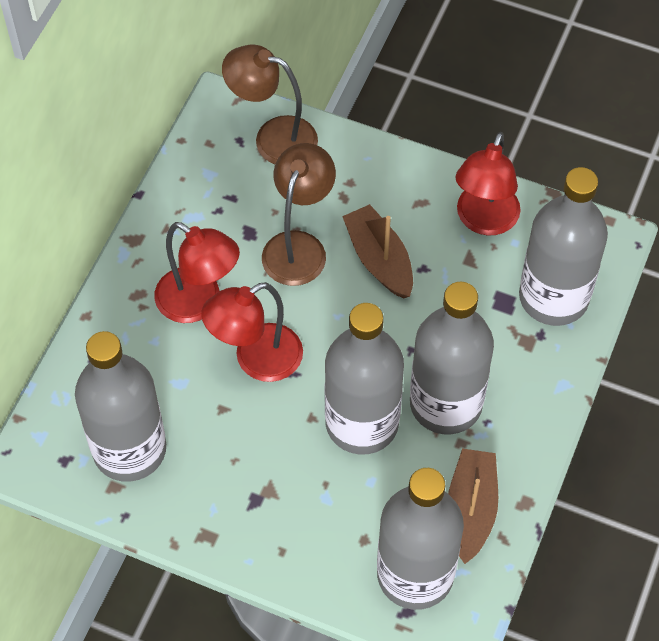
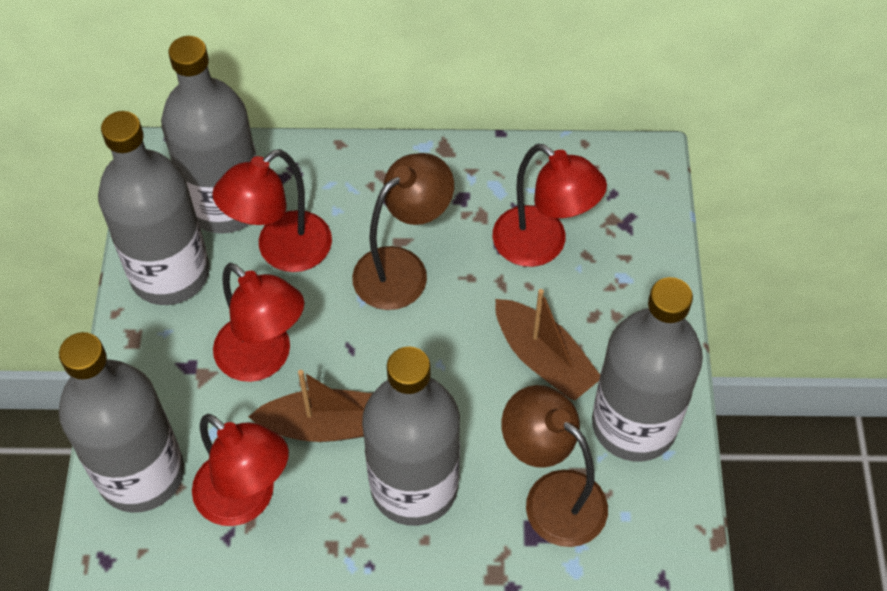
red lamp: [154,222,240,323] [201,282,303,382] [455,132,521,236] = 3 -> [192,414,289,526] [212,149,332,272] [213,263,304,382] [493,144,607,267] = 4

